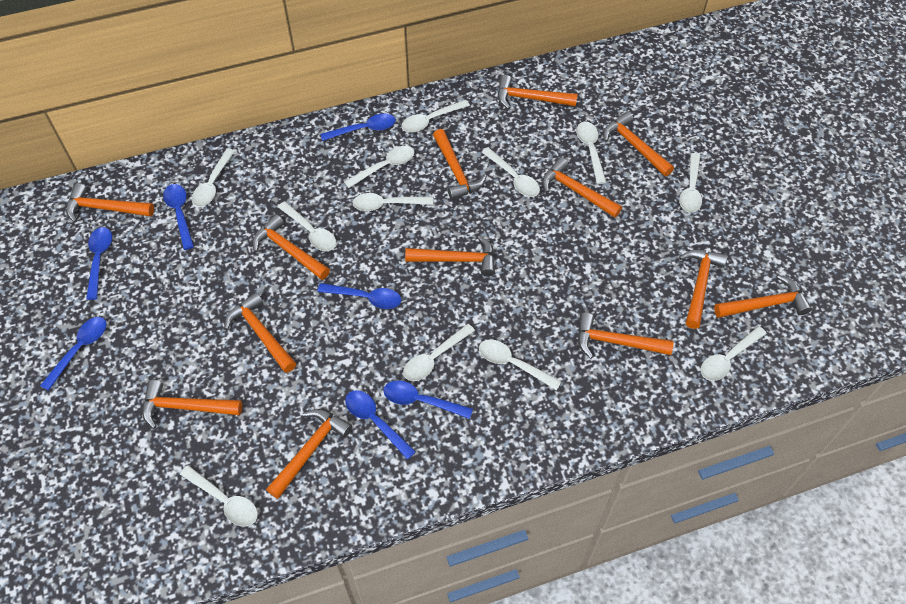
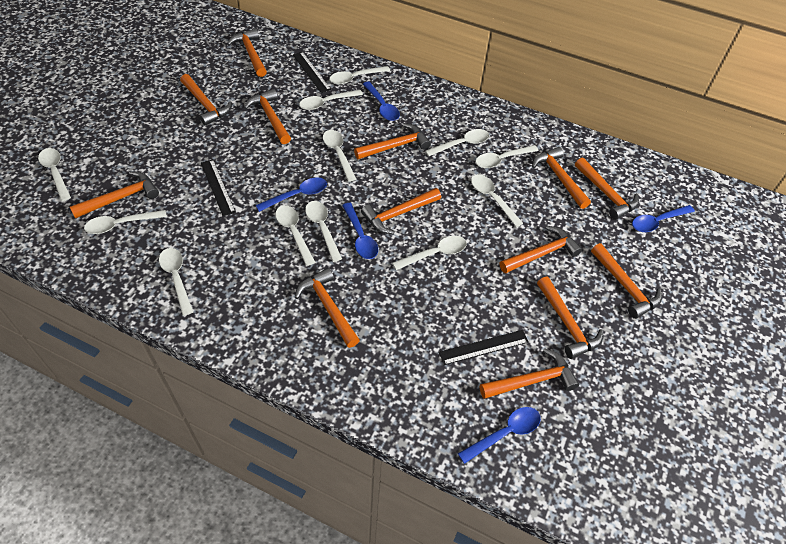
black ruler: none = 0 -> [201,159,236,216] [293,52,331,93] [439,330,529,365] = 3
blue spoon: [40,317,107,391] [86,227,112,300] [163,184,194,250] [317,283,401,309] [320,113,396,141] [345,390,416,460] [383,380,473,419] = 7 -> [256,177,327,212] [342,203,378,259] [363,81,400,121] [458,407,541,464] [632,205,695,232] = 5

